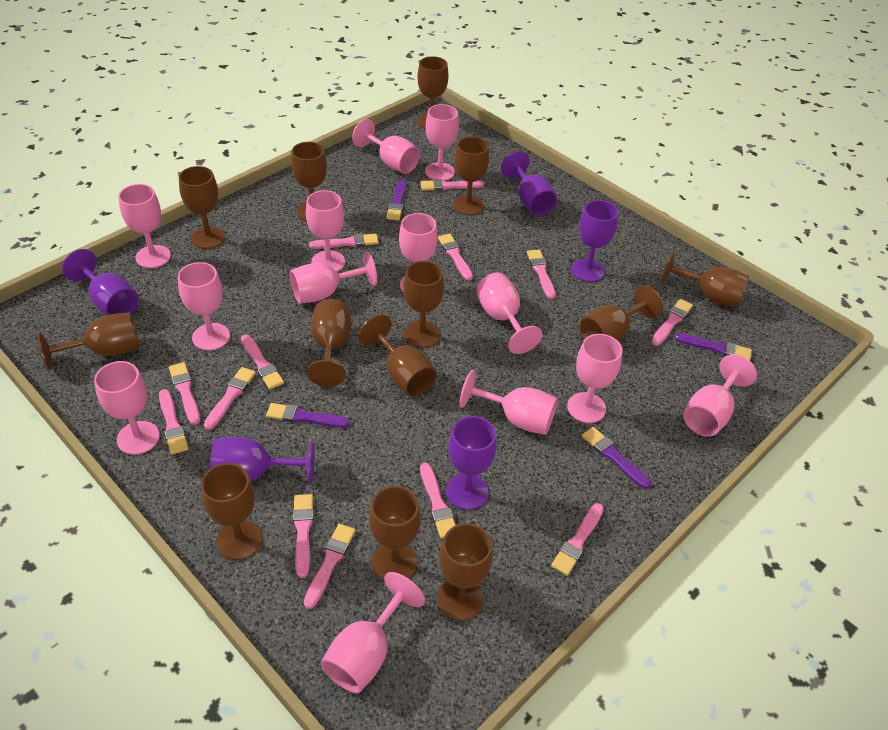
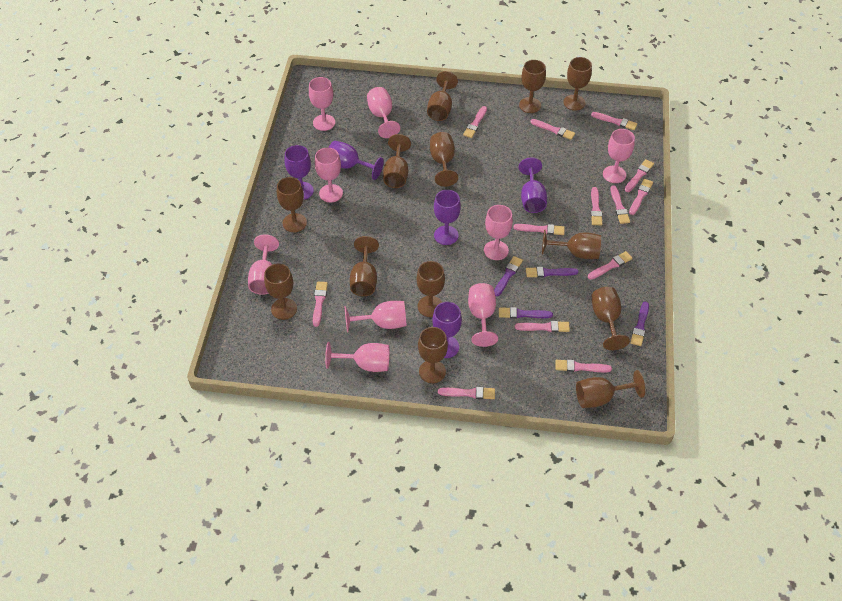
pink goblet: [94,361,160,455] [118,184,171,268] [178,262,230,351] [290,252,377,304] [306,190,345,272] [321,572,425,694] [352,119,420,174] [399,213,438,293] [425,104,459,181] [459,370,558,435] [476,273,543,354] [567,334,622,423] [683,354,757,437] = 13 -> [248,234,279,295] [309,77,335,131] [315,148,343,202] [325,342,390,372] [345,301,406,333] [367,87,400,138] [468,283,498,347] [484,205,513,260] [603,129,635,183] = 9

